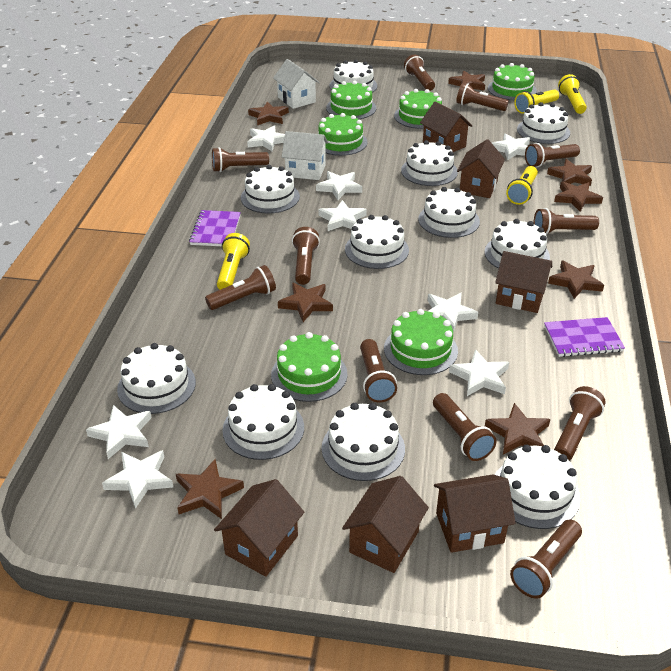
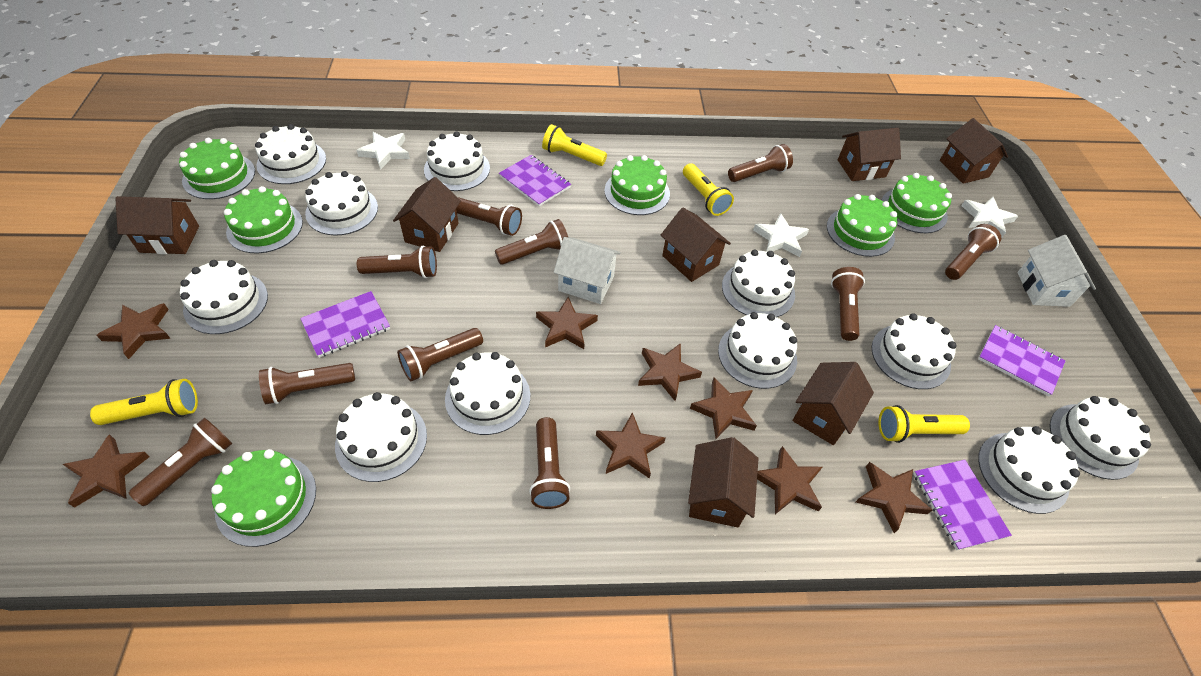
brown flashlight: [205,265,276,310] [212,147,269,172] [292,227,320,285] [360,339,397,402] [404,55,435,91] [433,393,496,461] [456,83,509,111] [510,520,582,599] [525,143,580,167] [534,208,599,235] [554,386,606,460] = 11 -> [129,418,233,506] [259,363,355,404] [357,246,437,278] [397,328,483,381] [456,198,522,236] [495,219,568,265] [529,417,570,509] [728,144,793,182] [831,267,865,341] [945,224,1001,280] = 10
brown house: [214,479,304,577] [342,476,429,573] [420,101,472,152] [434,474,516,553] [457,139,505,198] [495,251,552,313] = 6 -> [115,196,199,254] [393,177,461,252] [661,208,731,282] [688,437,759,528] [792,362,874,445] [838,128,901,181] [940,118,1008,184] = 7
purple notebook: [189,210,241,246] [544,317,625,357] = 2 -> [300,291,390,358] [499,155,571,206] [914,460,1012,550] [978,325,1065,396] = 4
white star: [86,405,152,459] [102,450,173,509] [247,125,285,151] [316,171,362,200] [318,200,367,231] [427,293,478,333] [449,349,509,396] [492,133,530,160] = 8 -> [356,132,410,170] [753,213,809,257] [961,197,1018,238] = 3

